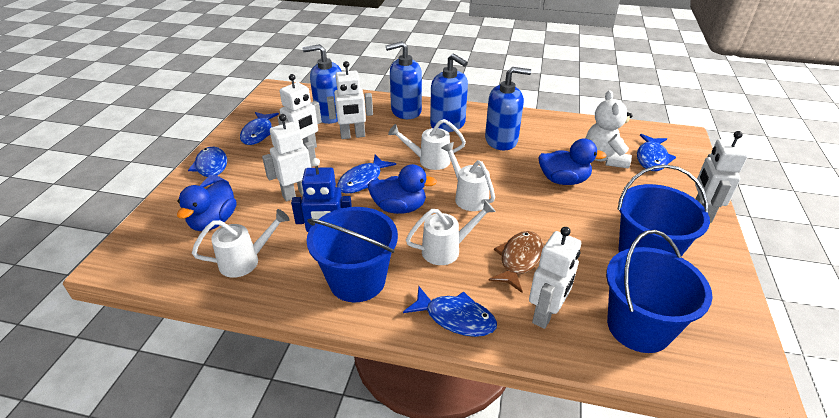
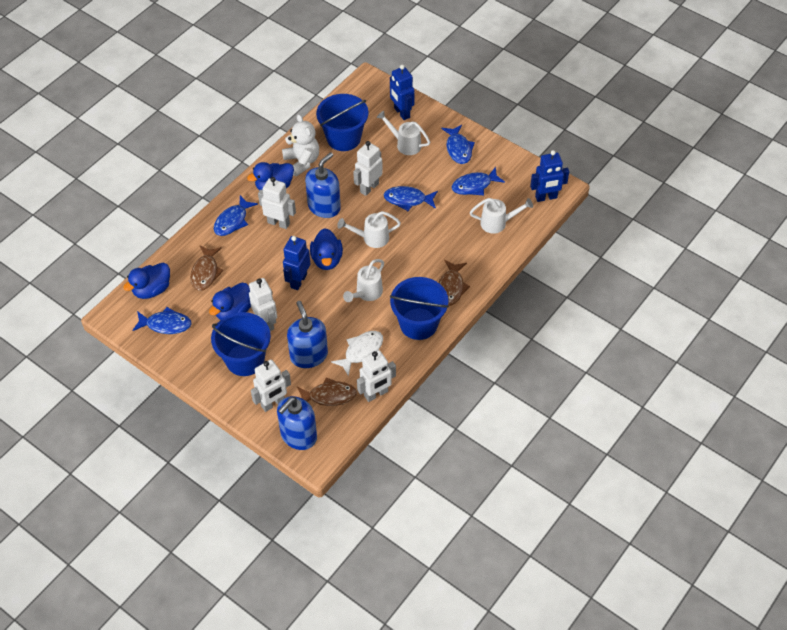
blue duck: [177,180,236,231] [368,164,437,214] [538,139,607,185] = 3 -> [123,263,170,299] [209,283,251,320] [247,162,294,191] [310,228,343,270] = 4
blue robot: [291,158,352,232] = 1 -> [283,236,310,290] [390,65,415,120] [530,150,569,202] = 3
blue soap dispenser: [303,44,342,124] [386,41,422,119] [430,54,468,132] [485,67,531,150] = 4 -> [277,396,317,450] [287,301,328,368] [305,152,341,218] = 3
brown fish: [488,231,544,293] = 1 -> [190,245,224,291] [297,377,357,406] [438,260,470,306] = 3
white fish: none = 0 -> [331,331,383,376] = 1

